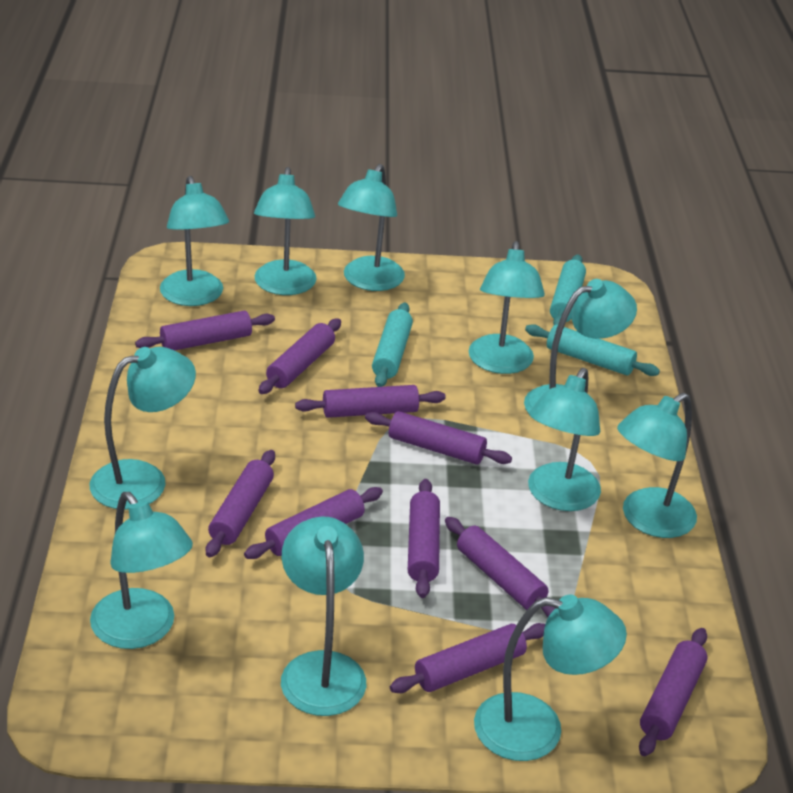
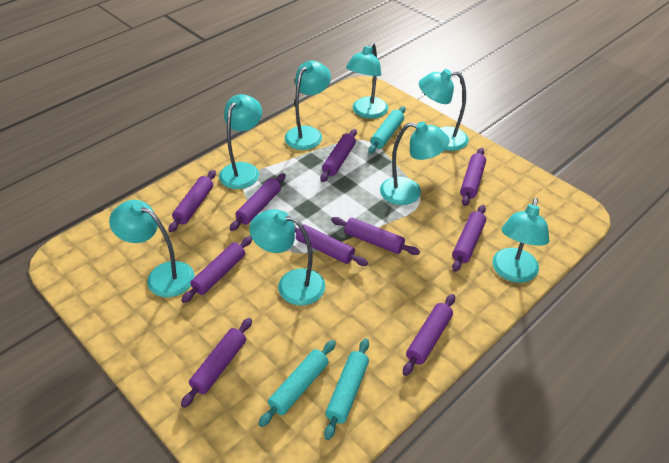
turquoise lamp: [90,347,196,510] [90,492,193,649] [160,176,229,306] [254,167,316,295] [281,516,366,716] [338,164,405,291] [469,241,545,374] [474,595,627,761] [524,279,637,415] [528,368,601,511] [617,393,697,538] = 11 -> [109,200,195,297] [219,94,262,189] [250,209,325,306] [284,61,331,150] [346,43,388,119] [380,122,450,205] [419,69,469,151] [492,198,549,283] = 8

